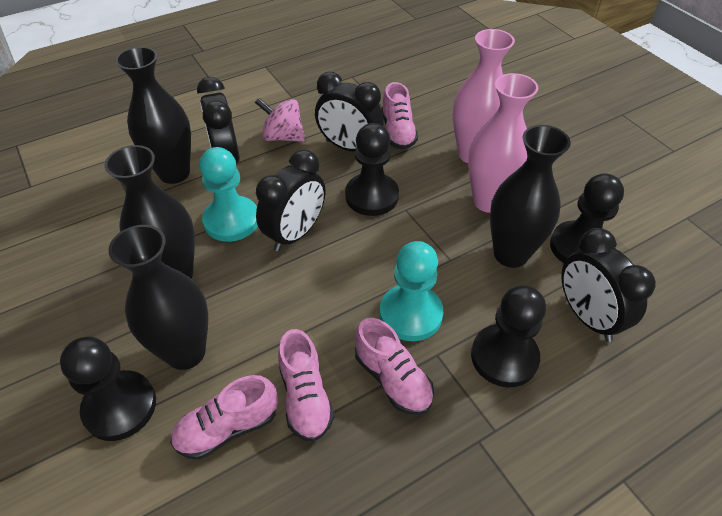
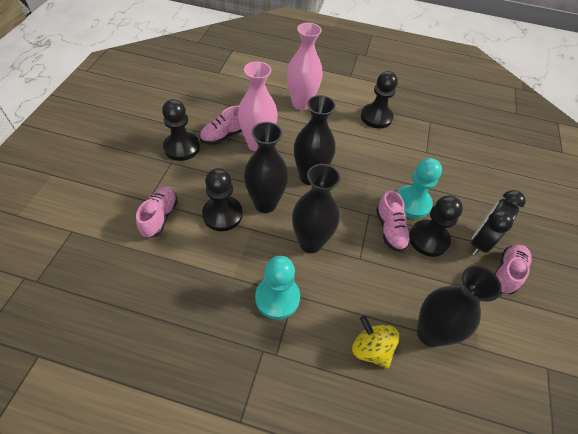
black clock: [197,77,240,163] [256,149,325,251] [315,72,384,152] [561,228,656,342] = 4 -> [471,190,526,255] = 1
pink spinning top: [255,98,305,142] = 1 -> none = 0
yellow spinning top: none = 0 -> [352,315,399,368] = 1

